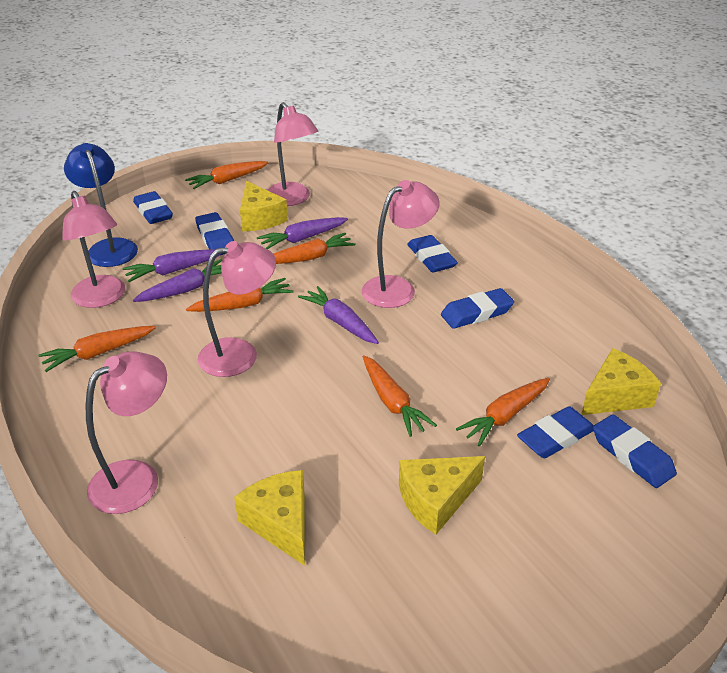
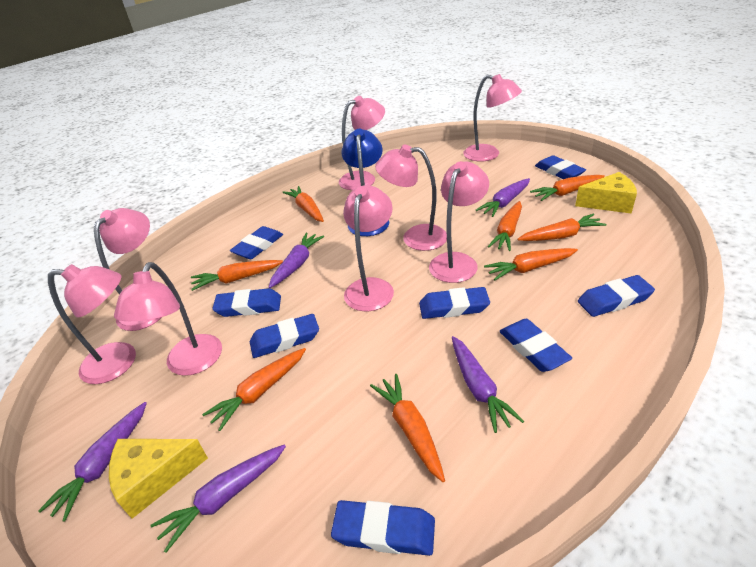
blue eraser: [133,191,173,224] [195,212,234,255] [407,235,458,272] [441,288,514,329] [517,406,594,458] [593,414,677,488] = 6 -> [212,288,281,317] [230,226,283,259] [250,314,319,358] [331,500,435,556] [419,287,490,319] [499,319,572,372] [535,156,586,179] [578,275,655,317] = 8
orange carrot: [38,326,156,372] [185,161,268,189] [186,278,293,312] [273,233,355,264] [363,355,437,437] [456,378,550,447] = 6 -> [191,260,283,291] [202,348,306,431] [283,186,324,222] [370,374,445,482] [484,248,578,280] [488,201,522,251] [517,214,607,241] [530,175,605,201] = 8
pink lamp: [62,191,125,308] [86,351,167,514] [198,241,276,377] [267,102,318,206] [362,180,440,308] = 5 -> [48,264,136,384] [94,208,162,331] [114,262,222,376] [339,96,385,190] [343,185,394,311] [375,145,447,251] [429,161,489,283] [463,74,522,161] = 8
purple carrot: [123,249,221,282] [133,259,223,302] [257,217,348,249] [298,286,379,344] = 4 -> [38,402,147,522] [150,445,286,553] [269,233,324,288] [452,336,524,433] [476,178,530,217] = 5
yellow cheese: [234,470,305,566] [240,181,288,231] [399,456,485,535] [581,348,661,415] = 4 -> [109,439,208,519] [575,172,637,214] = 2

